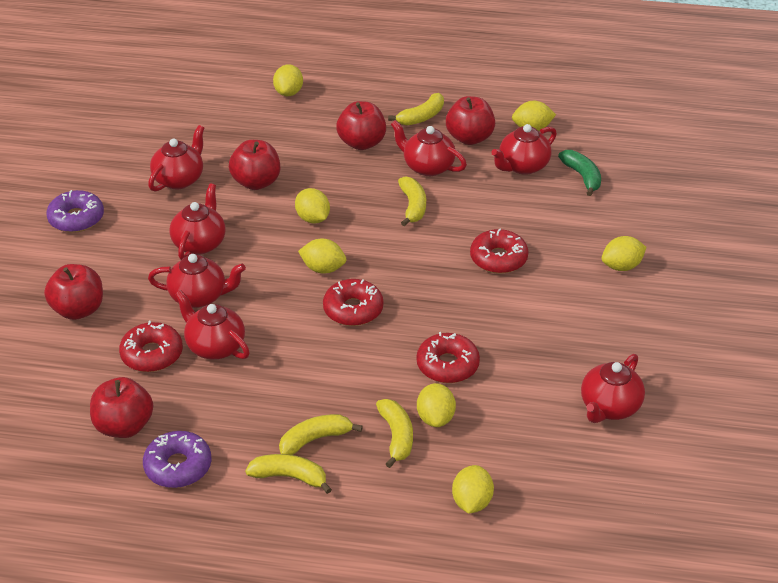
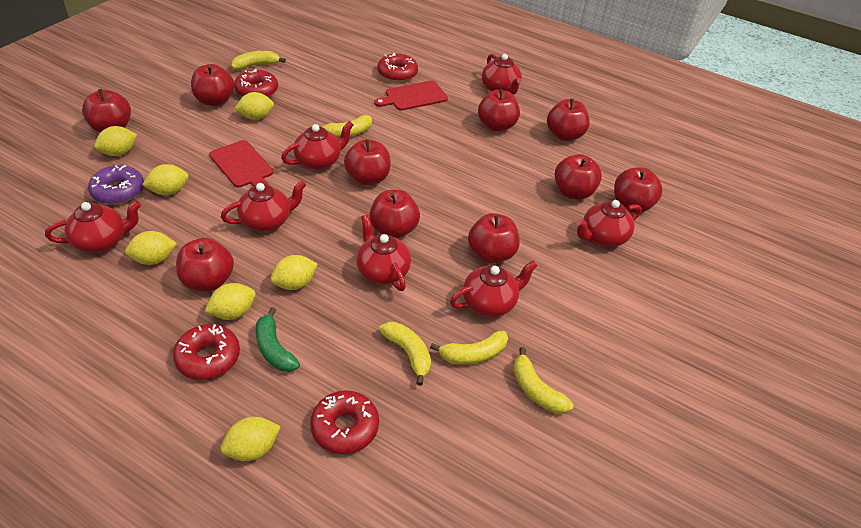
purple donut: [46,190,104,233] [143,431,212,488] = 2 -> [88,165,144,204] = 1
red apple: [44,264,103,320] [90,377,153,438] [229,140,280,190] [336,101,386,150] [446,96,495,145] = 5 -> [82,89,131,133] [176,238,234,291] [191,64,235,106] [344,139,391,185] [369,190,420,238] [468,213,520,263] [478,89,520,132] [547,98,590,141] [555,154,602,200] [614,167,663,213] = 10
red cutting board: none = 0 -> [209,140,274,187] [374,81,448,111] = 2

